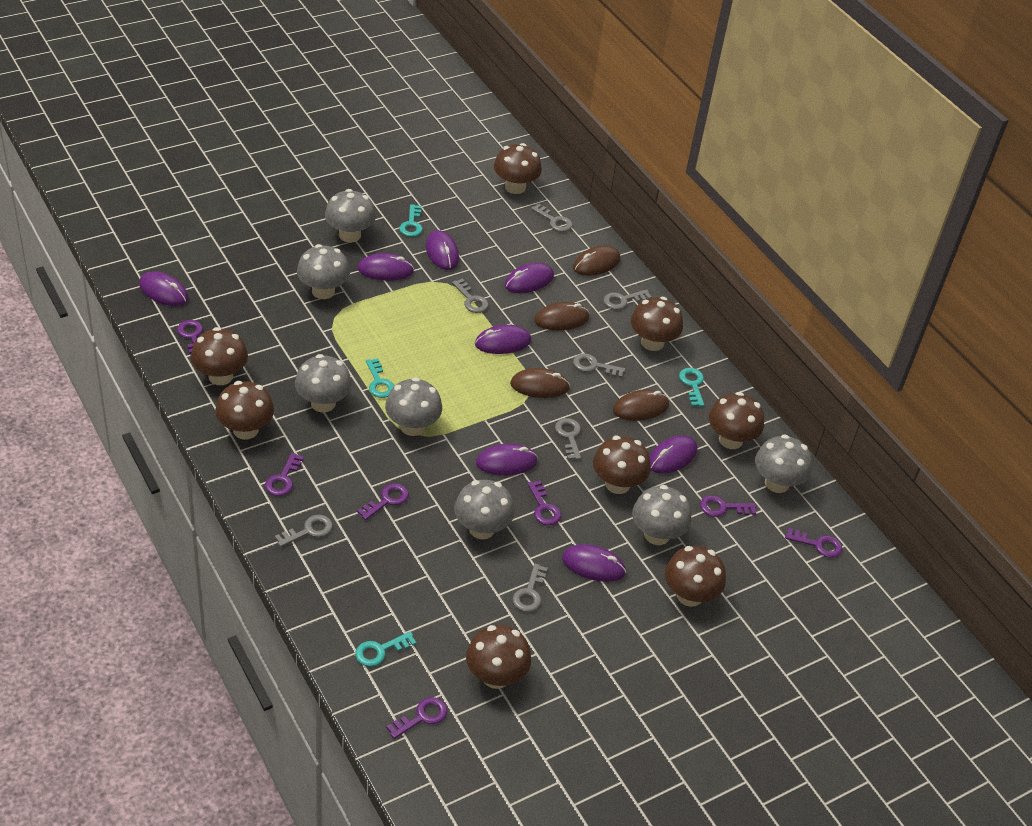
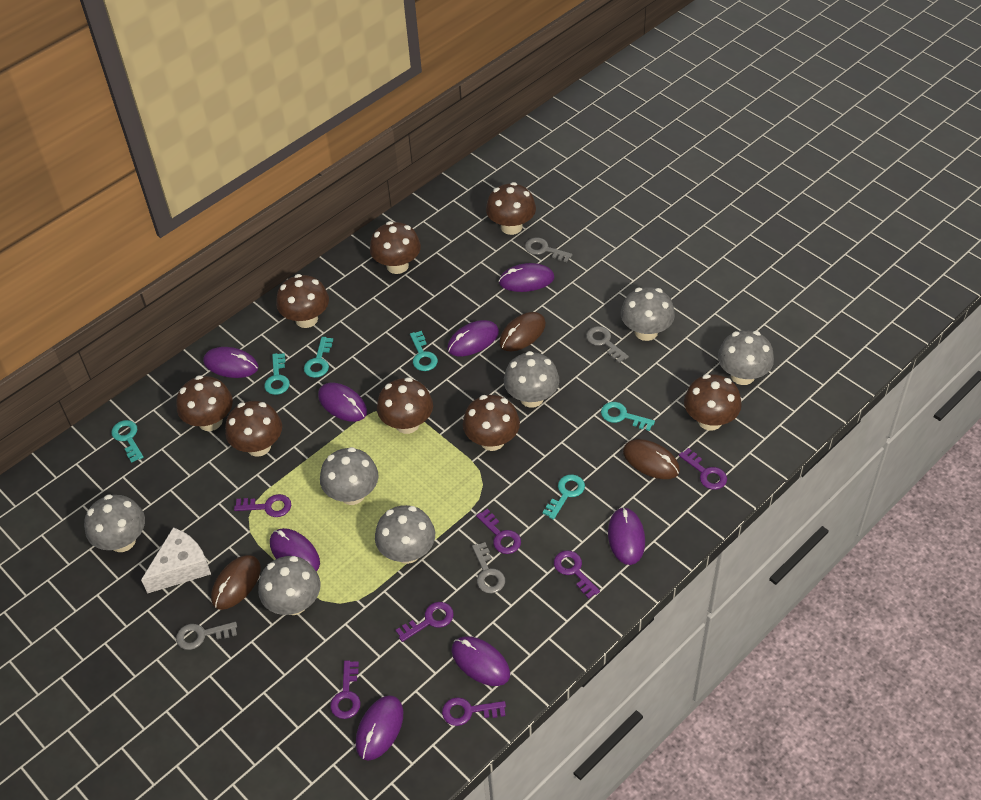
brown mouse: [510,368,570,398] [534,302,590,331] [573,245,620,276] [613,389,669,421] = 4 -> [211,555,261,610] [499,312,546,352] [623,439,680,479] = 3
grey key: [275,515,333,547] [452,279,489,313] [513,564,548,612] [531,204,572,232] [555,418,581,460] [573,353,625,378] [604,289,652,310] = 7 -> [176,622,237,650] [472,542,505,594] [525,237,572,262] [586,326,629,363] = 4
turquoise key: [355,631,416,667] [366,358,394,398] [399,204,422,237] [679,368,704,407] = 4 -> [111,420,144,463] [264,353,290,395] [304,337,333,378] [410,331,438,371] [543,474,585,520] [601,402,655,431] = 6
white cheese: none = 0 -> [141,527,211,594] = 1

